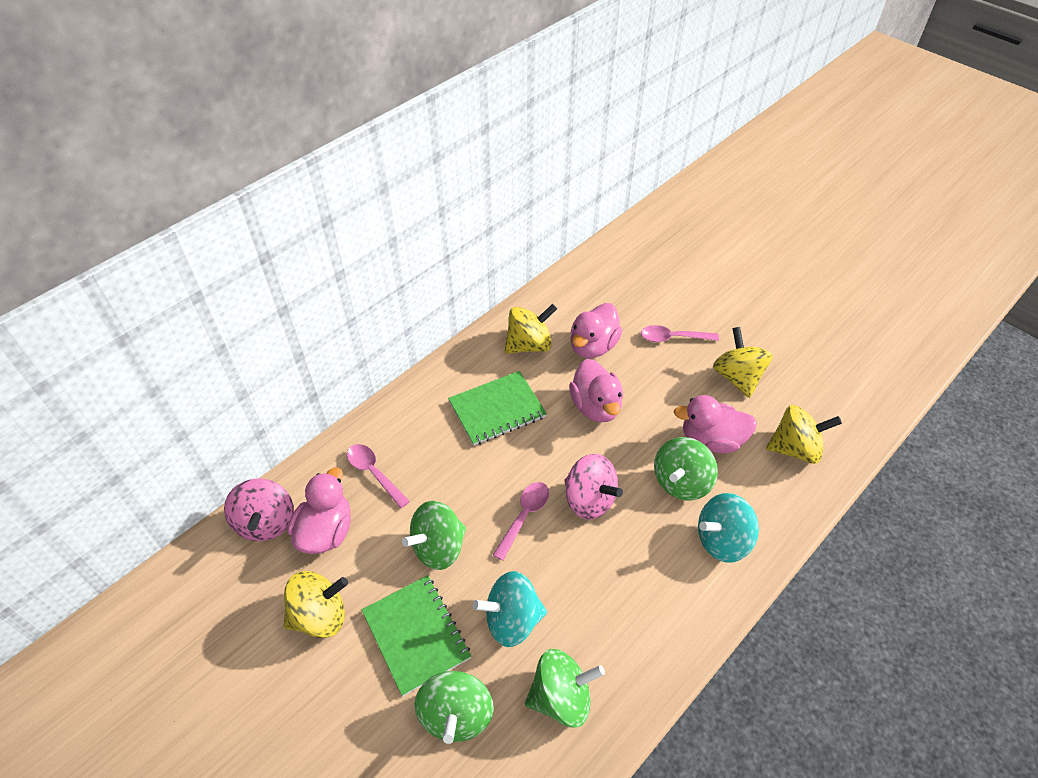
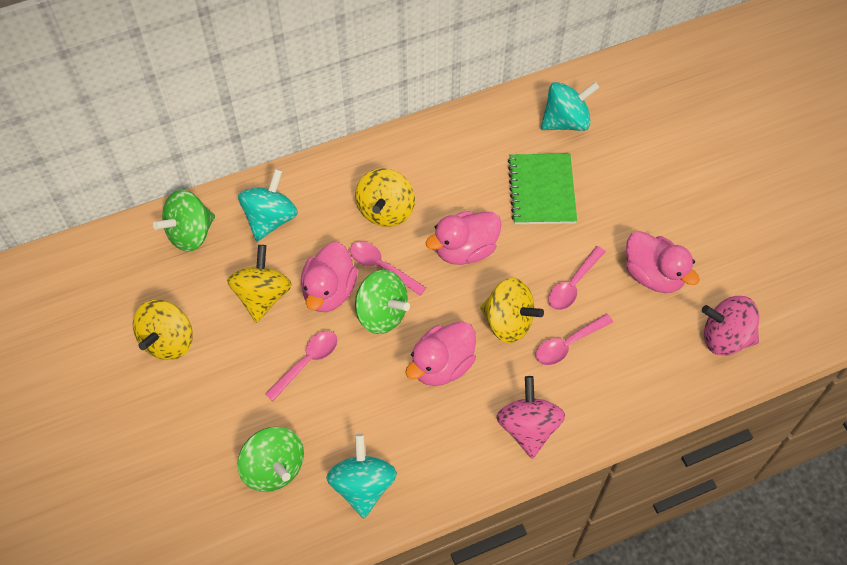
green notebook: [362,575,471,696] [448,371,547,446] = 2 -> [508,154,577,224] = 1
green spinning top: [402,501,466,570] [415,671,494,744] [525,649,605,728] [654,437,718,500] = 4 -> [153,190,215,252] [238,427,304,492] [355,270,410,334] = 3
pink spoon: [347,444,410,508] [493,482,549,561] [641,325,719,342] = 3 -> [265,331,338,401] [350,242,426,296] [535,314,613,365] [548,246,606,310] = 4
turquoise spinning top: [473,571,547,647] [698,493,759,563] = 2 -> [238,169,298,241] [326,434,397,518] [541,82,600,131] = 3

